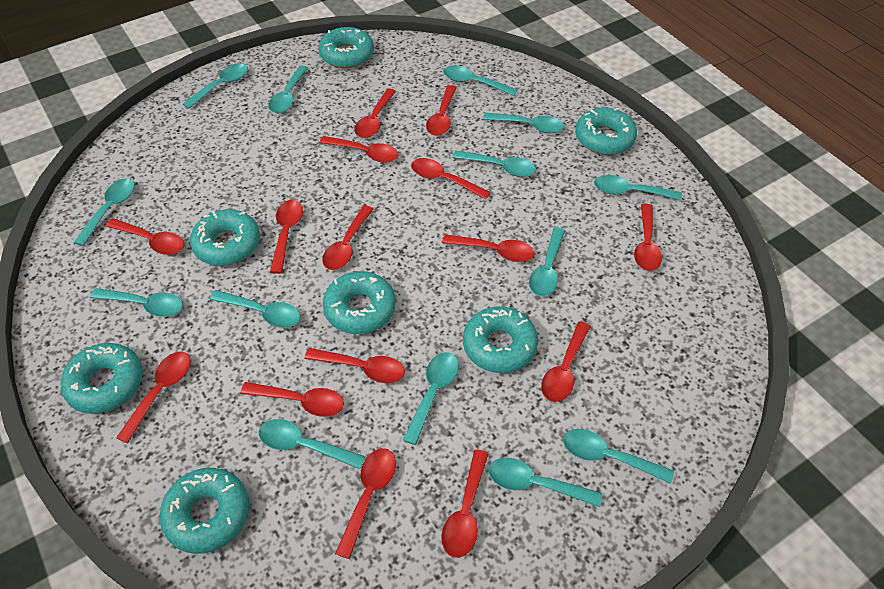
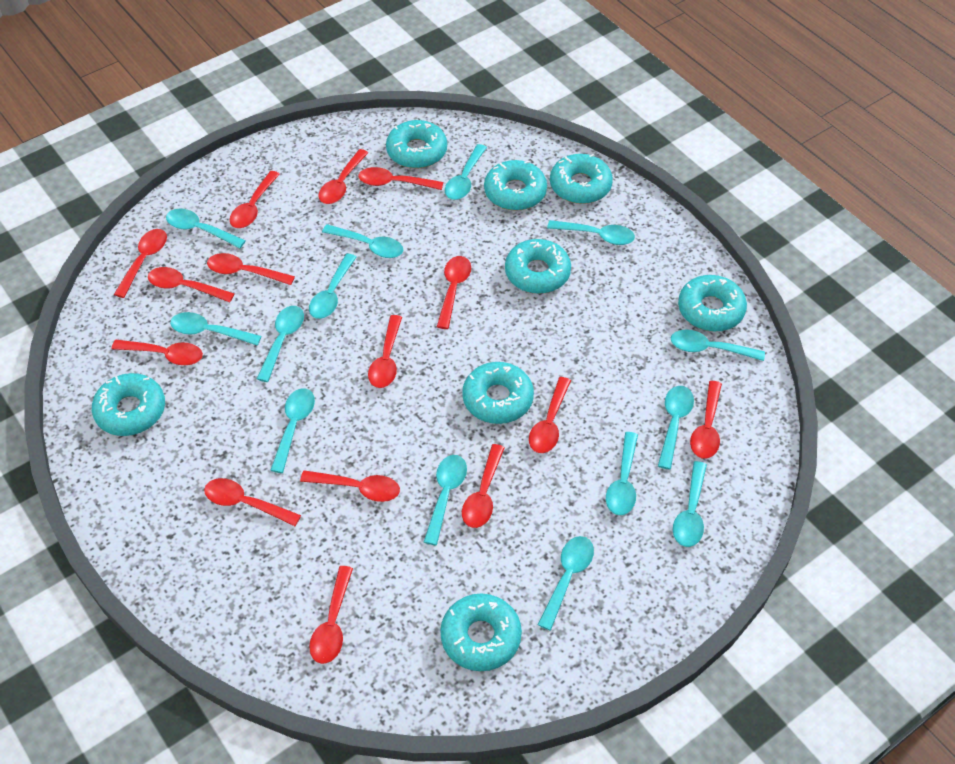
turquoise donut: [61,343,143,414] [160,468,249,554] [190,209,260,266] [319,27,374,68] [323,271,396,334] [463,306,538,373] [575,107,637,155] = 7 -> [92,373,165,436] [386,120,447,168] [440,593,522,671] [462,362,534,424] [484,160,547,211] [505,239,571,294] [550,154,613,204] [678,275,747,332] = 8

